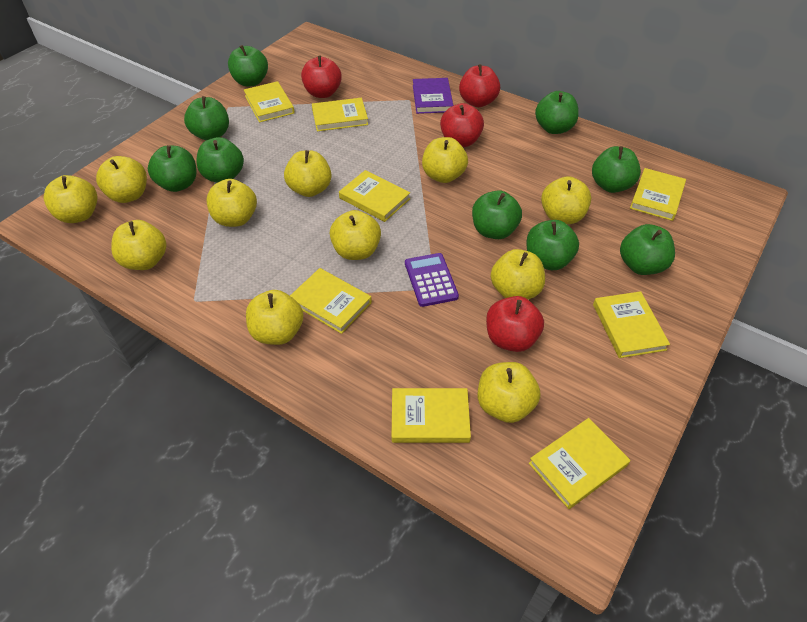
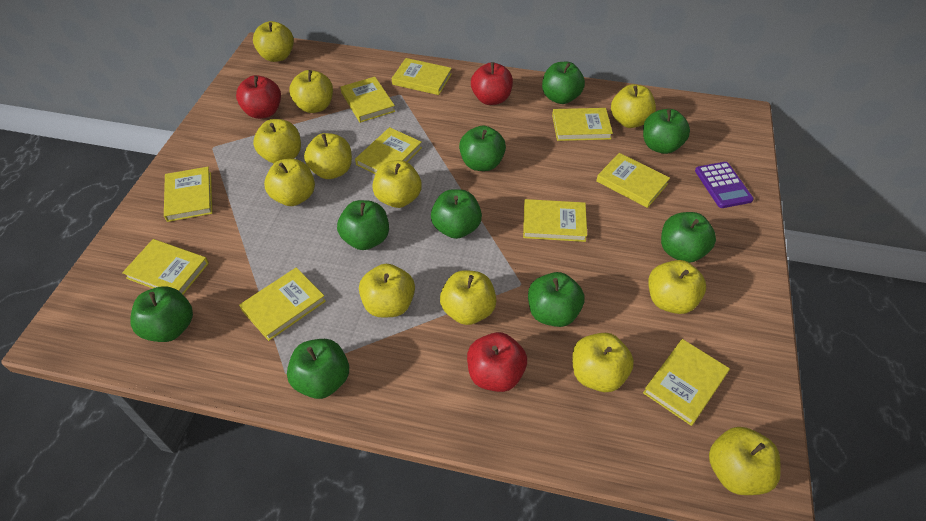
purple book: [413,78,453,114] = 1 -> none = 0
red apple: [301,56,342,98] [440,103,484,147] [459,64,500,107] [486,296,544,352] = 4 -> [236,75,281,119] [467,332,527,392] [471,62,513,105] = 3
yellow apple: [44,175,98,223] [96,156,147,203] [111,220,167,270] [207,179,257,227] [246,290,303,345] [284,150,332,197] [330,210,381,260] [422,137,468,183] [478,362,541,423] [491,249,545,300] [541,176,591,224] = 11 -> [253,21,294,62] [253,119,301,164] [264,159,315,206] [289,70,333,113] [304,133,352,179] [359,264,415,318] [372,160,422,208] [440,270,497,325] [572,333,634,392] [611,84,656,128] [649,260,706,314] [709,427,781,495] = 12
yellow book: [244,81,295,122] [290,268,372,334] [312,98,368,131] [339,170,410,222] [392,388,471,443] [529,418,630,509] [593,291,670,358] [630,168,686,221] = 8 -> [122,239,209,295] [164,167,212,222] [239,268,326,341] [340,77,395,123] [355,127,422,174] [391,58,452,95] [523,199,587,242] [552,108,613,141] [596,153,670,208] [643,339,730,426] = 10

